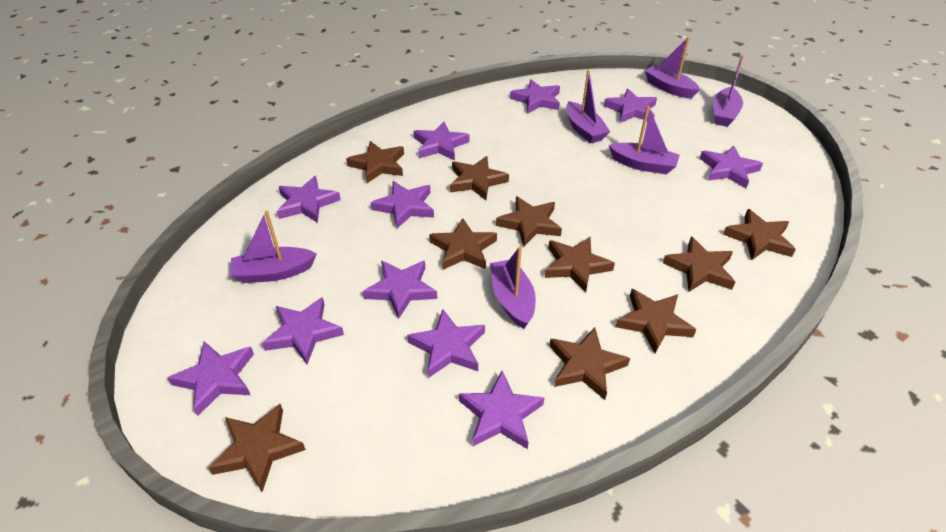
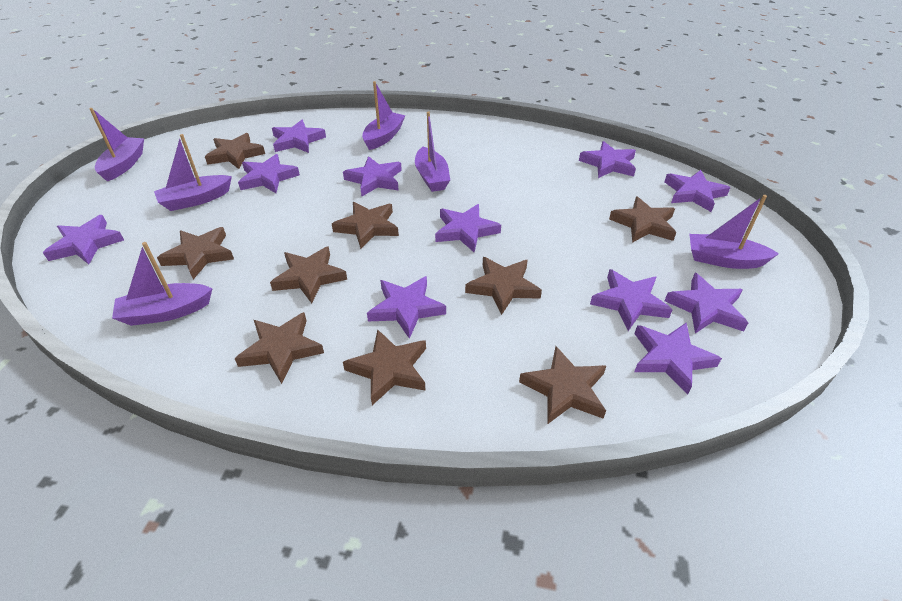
brown star: [208,404,306,492] [346,141,404,183] [429,218,497,270] [450,156,509,200] [496,196,562,246] [545,237,615,293] [549,327,630,400] [615,289,696,353] [663,237,735,292] [723,209,796,260] = 10 -> [157,227,234,279] [205,133,265,169] [234,312,324,384] [270,246,347,303] [332,202,399,249] [343,329,426,405] [465,257,542,315] [519,346,606,424] [609,196,676,243] = 9

